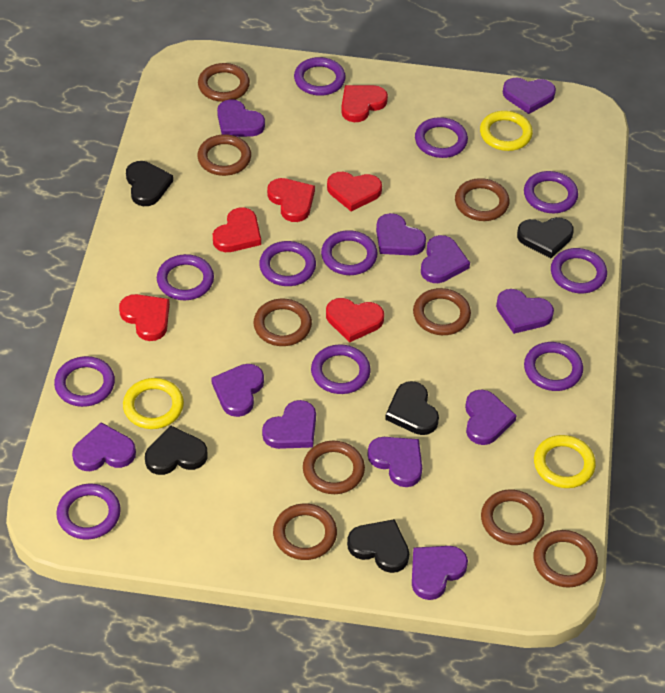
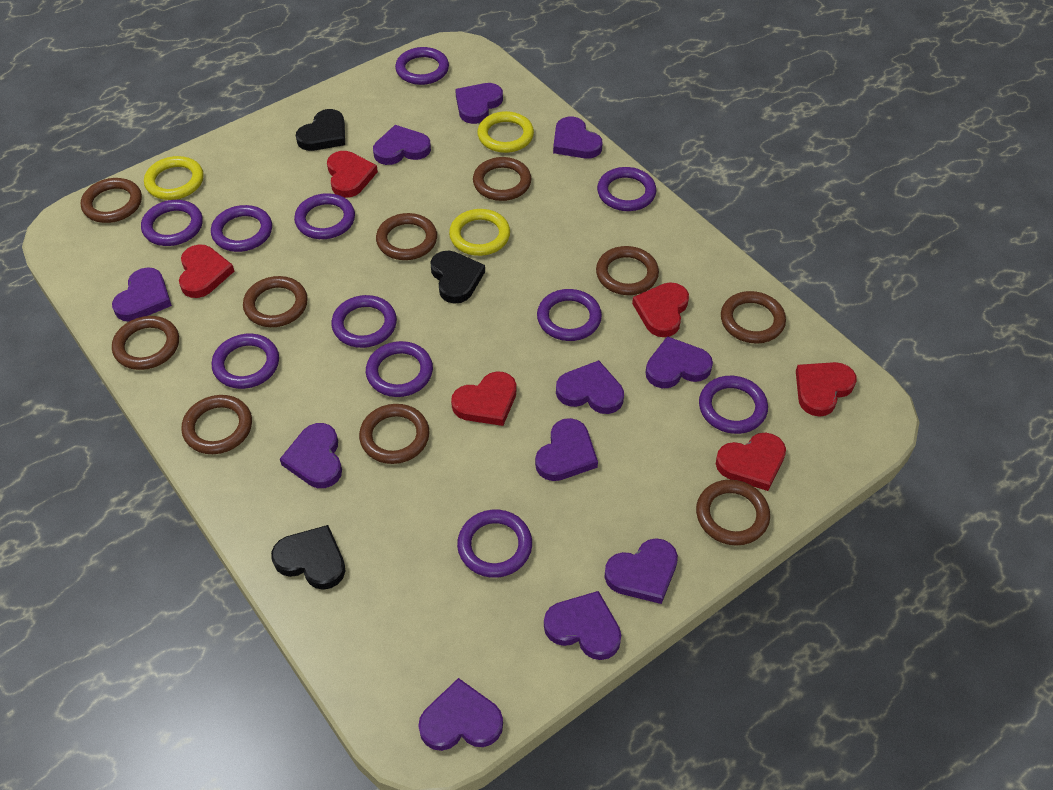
black heart: [126,161,173,206] [145,425,207,475] [347,519,409,573] [385,381,439,435] [517,217,574,258] = 5 -> [271,525,345,590] [296,109,345,151] [430,251,485,304] = 3
brown ring: [197,134,251,176] [198,63,250,102] [254,299,312,346] [273,503,337,560] [303,441,365,494] [413,288,471,335] [455,178,510,221] [481,490,544,545] [533,530,598,588] = 9 -> [81,178,142,223] [112,316,179,370] [181,395,252,454] [243,276,308,327] [359,404,430,464] [376,213,437,260] [473,157,531,201] [596,246,659,295] [696,480,770,546] [721,291,786,344] = 10

